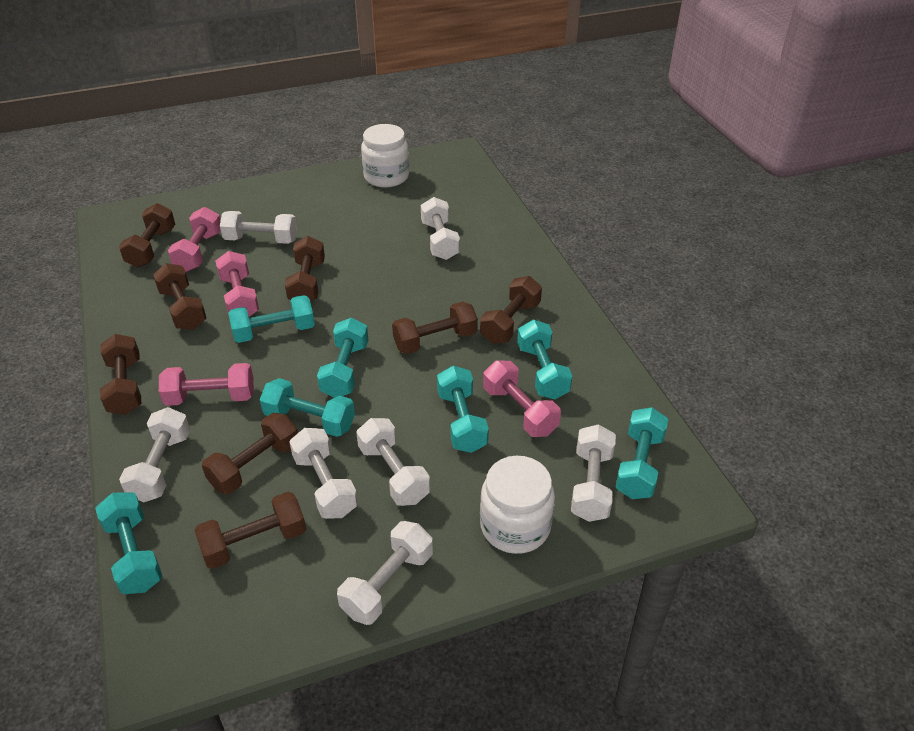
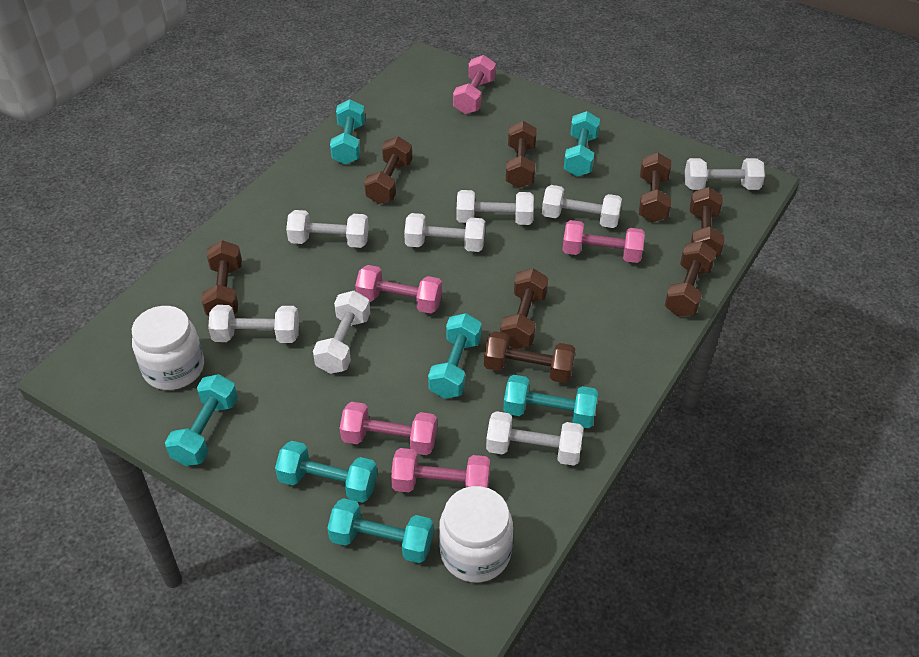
pink dumbbell: [159,363,254,406] [168,207,221,272] [215,251,259,317] [483,360,561,437] = 4 -> [340,402,437,455] [355,265,442,314] [391,448,490,492] [453,55,496,114] [562,220,645,263] = 5
white dumbbell: [119,407,190,502] [220,211,297,244] [289,428,358,519] [337,521,433,625] [356,418,430,506] [421,197,460,260] [571,424,616,522] = 7 -> [208,305,299,343] [286,210,369,248] [313,291,370,374] [404,213,485,252] [457,190,534,225] [486,411,583,466] [542,185,622,228] [685,158,765,190] = 8

